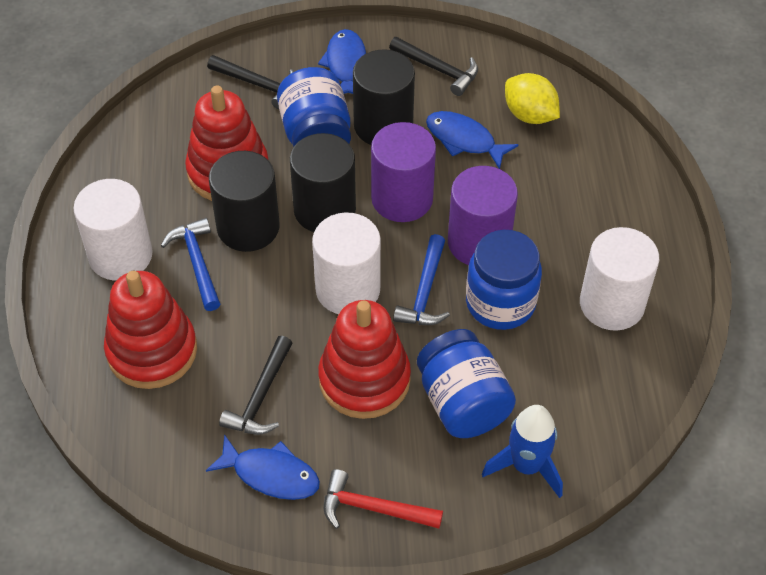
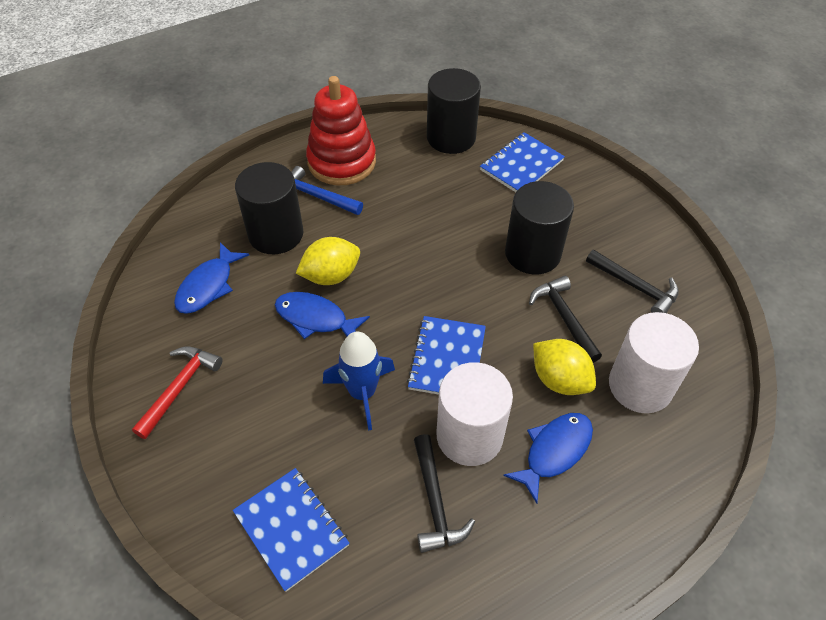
blue hammer: [161,218,220,311] [393,234,450,325] = 2 -> [291,166,363,215] = 1
blue jar: [277,67,351,148] [417,329,516,438] [466,230,542,330] = 3 -> none = 0
blue notebook: none = 0 -> [233,468,350,592] [407,316,486,395] [480,132,565,192] = 3
purple cylinder: [371,122,436,222] [448,166,518,265] = 2 -> none = 0
red stacking toy: [104,271,197,389] [185,85,268,201] [318,300,411,419] = 3 -> [306,76,376,185] = 1
white cylinder: [73,179,153,281] [312,213,381,314] [580,227,659,331] = 3 -> [436,362,513,466] [609,312,699,413] = 2
yellow lemon: [505,73,560,124] = 1 -> [296,237,360,285] [533,339,596,395] = 2

